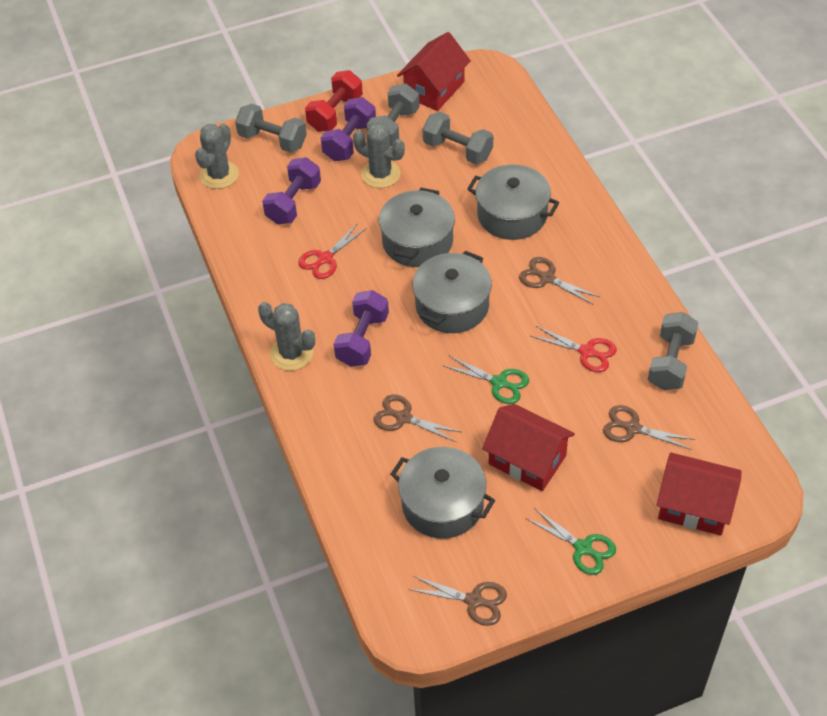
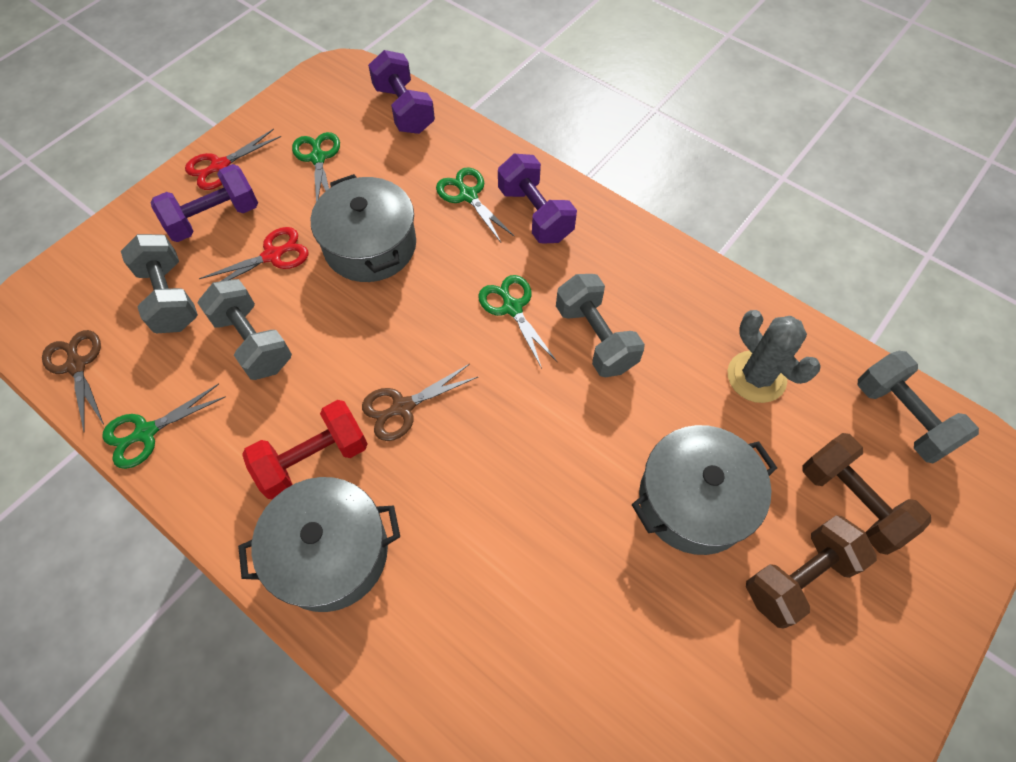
brown dumbbell: none = 0 -> [746,515,877,629] [802,433,931,555] = 2
brown scissors: [373,395,461,442] [408,576,507,626] [519,257,600,305] [603,405,695,450] = 4 -> [42,330,104,433] [362,364,479,441] = 2
green scissors: [444,356,529,404] [526,508,616,575] = 2 -> [102,384,226,469] [292,132,340,202] [436,167,515,242] [478,275,558,368] = 4
grey cactus: [195,124,239,189] [258,302,315,371] [353,123,405,188] = 3 -> [728,310,821,403] = 1
grey pot: [379,188,455,267] [390,447,495,539] [413,251,492,333] [467,164,559,240] = 4 -> [238,477,400,612] [311,174,416,282] [632,425,777,555] = 3
red house: [397,32,471,111] [482,404,575,491] [657,453,742,535] = 3 -> none = 0

